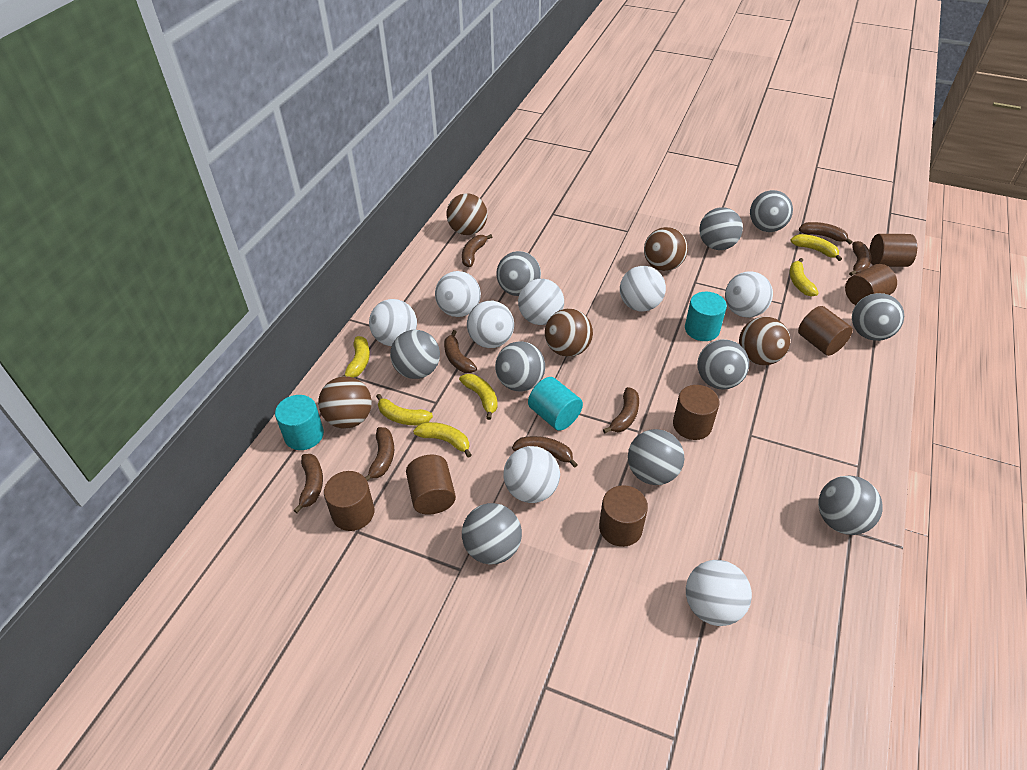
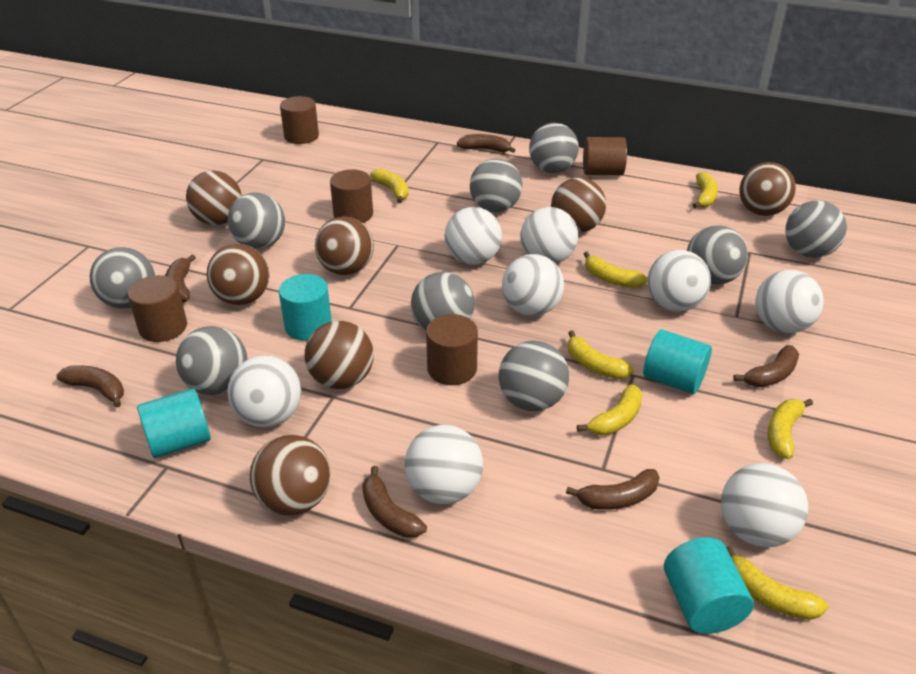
brown ball: [318,376,372,429] [446,193,487,235] [545,309,593,357] [644,227,688,271] [739,317,790,365] = 5 -> [186,170,242,225] [207,244,270,305] [250,435,331,516] [305,321,374,389] [315,217,374,275] [551,177,606,233] [739,162,796,216] = 7
brown banana: [293,454,323,513] [365,427,394,481] [444,330,477,373] [462,234,492,267] [512,436,578,468] [603,387,639,434] [799,222,852,244] [849,241,872,276] = 8 -> [56,365,124,408] [165,255,196,302] [362,466,427,538] [457,134,515,153] [566,469,660,510] [733,345,799,387] = 6
brown cylinder: [324,471,374,531] [406,454,456,515] [599,485,648,547] [673,385,720,440] [798,306,853,356] [845,264,897,305] [869,234,917,267] = 7 -> [128,275,187,342] [280,96,319,144] [330,169,373,223] [426,314,478,385] [583,137,627,175] = 5
grey ball: [390,330,440,379] [462,503,522,565] [495,341,545,391] [496,251,541,296] [628,429,684,485] [697,339,749,390] [699,207,743,250] [750,190,793,232] [818,475,883,535] [852,293,904,341] = 10 -> [90,247,155,309] [176,326,248,395] [228,193,285,249] [411,272,475,331] [470,159,522,212] [499,341,569,411] [529,123,579,173] [687,225,748,285] [785,200,847,258] = 9
turquoise cylinder: [275,395,324,450] [528,377,583,431] [685,292,727,341] = 3 -> [137,388,211,458] [279,274,332,341] [643,329,712,394] [664,537,754,634] = 4
yellow banana: [341,336,370,378] [376,394,433,425] [413,422,472,458] [459,374,498,420] [789,258,819,297] [790,234,842,261] = 6 -> [370,168,408,203] [568,330,634,379] [577,384,642,436] [584,252,647,288] [693,172,718,208] [726,546,828,620] [768,399,813,459] = 7

